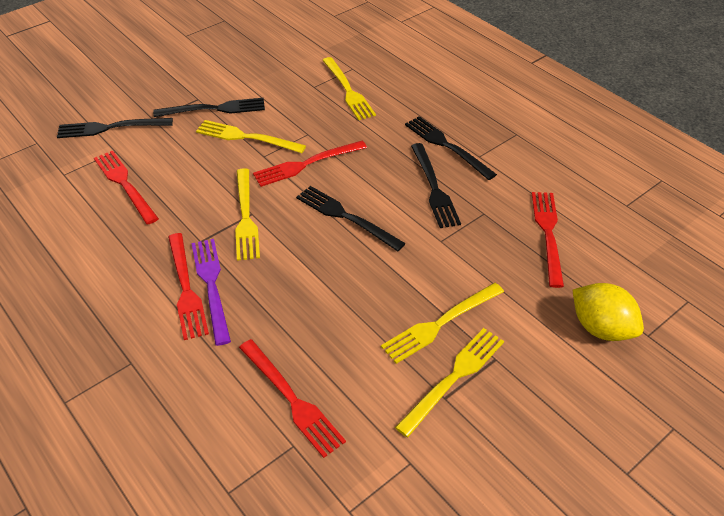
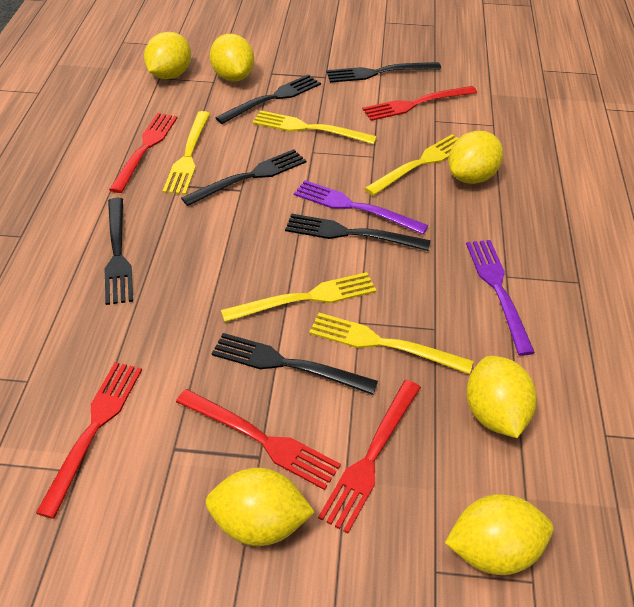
black fork: [57,118,173,138] [153,98,265,117] [296,186,406,251] [405,116,497,180] [411,143,461,228] = 5 -> [105,198,133,305] [181,149,306,206] [211,333,378,395] [215,75,321,124] [285,213,431,251] [326,62,441,83] = 6
purple fork: [192,239,231,346] = 1 -> [294,180,428,235] [466,240,535,356] = 2
yellow lemon: [573,283,644,341] = 1 -> [144,32,191,79] [206,468,315,546] [210,34,254,81] [445,494,553,575] [448,131,503,184] [466,356,537,438] = 6

